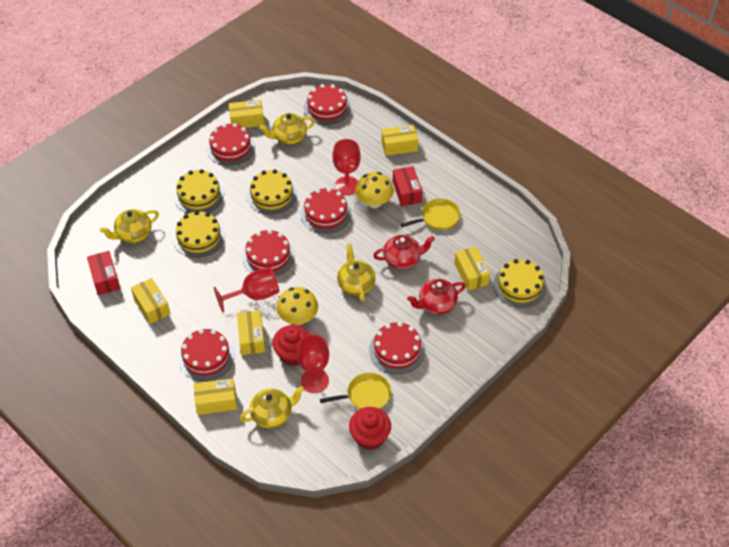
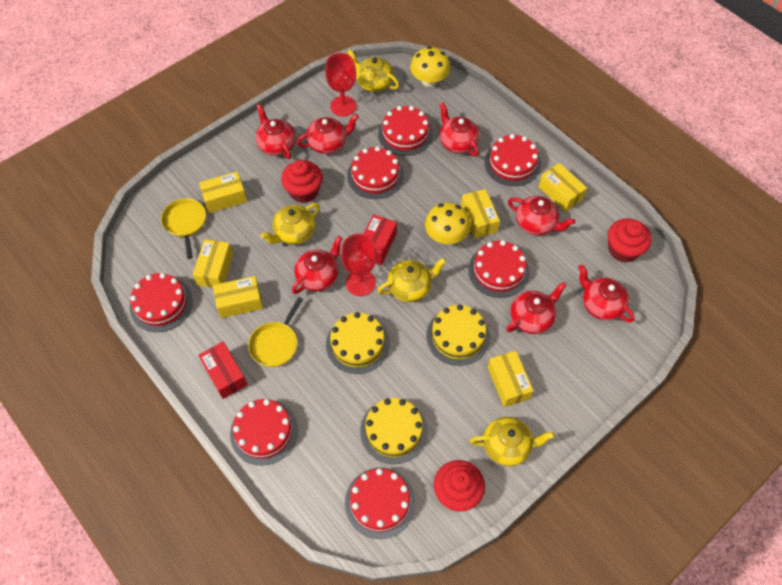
red cake: [178,329,235,381] [207,123,255,166] [242,229,295,276] [300,188,352,234] [304,84,351,125] [369,322,425,374] = 6 -> [130,273,193,332] [230,399,298,466] [345,467,416,539] [347,146,404,199] [378,106,433,156] [468,240,529,298] [485,134,541,186] = 7
red cupcake: [272,325,310,366] [349,407,391,450] = 2 -> [281,160,323,203] [434,460,485,511] [608,218,652,263] = 3
red goblet: [214,267,279,312] [297,334,329,393] [333,139,361,195] = 3 -> [325,53,357,117] [341,234,377,296] = 2
red teapot: [373,235,435,269] [407,279,466,314] = 2 -> [256,104,296,159] [292,236,342,294] [297,114,359,154] [440,102,480,156] [506,282,567,334] [508,196,575,235] [578,264,635,323] = 7
yellow cake: [173,211,225,258] [174,169,224,213] [247,169,297,214] [493,259,547,308] = 4 -> [326,312,390,374] [360,398,428,464] [426,305,490,366] = 3

